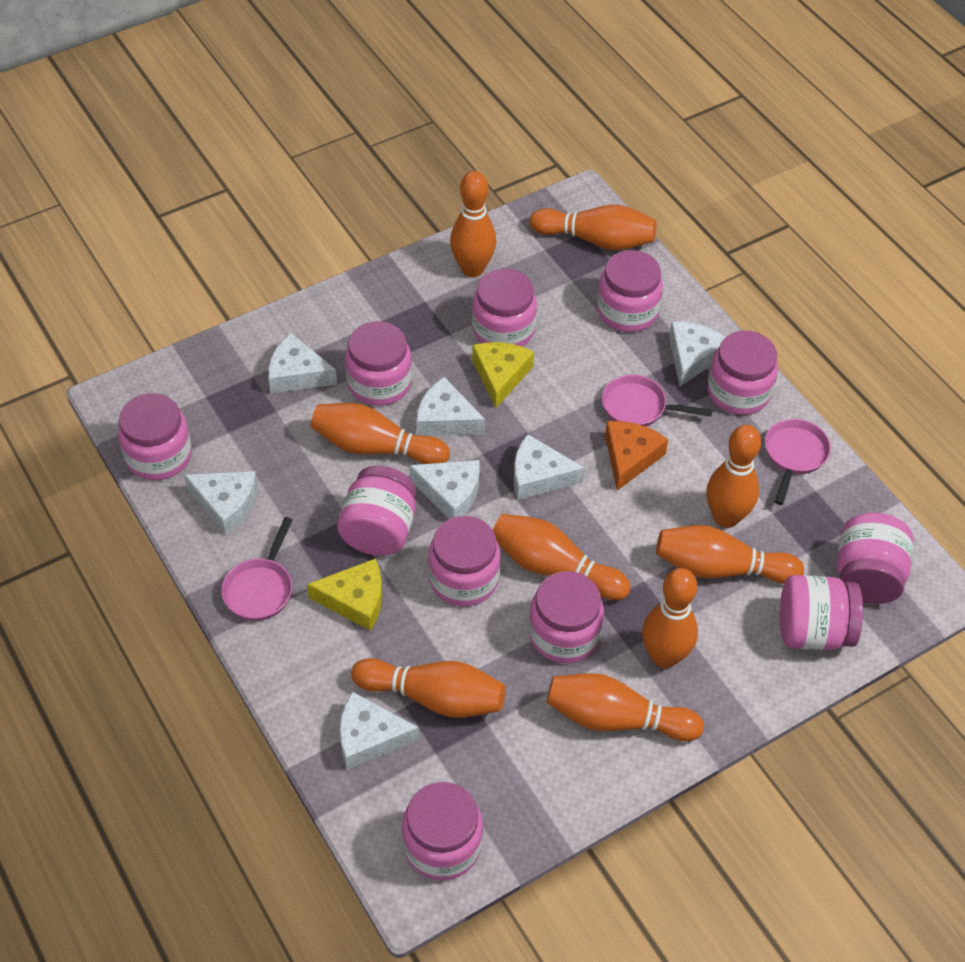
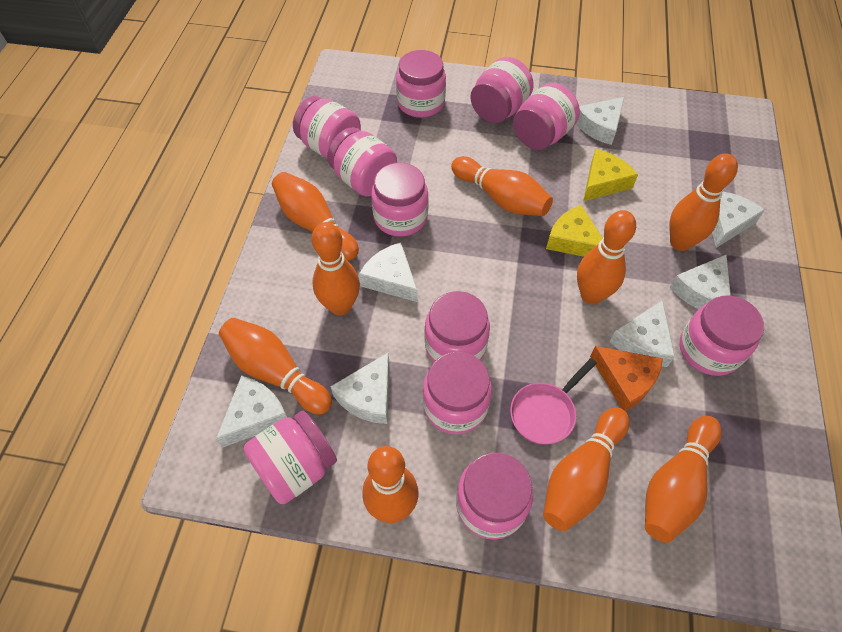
pink pan: [221,517,292,621] [602,375,713,426] [765,419,831,505] = 3 -> [510,358,597,445] = 1

